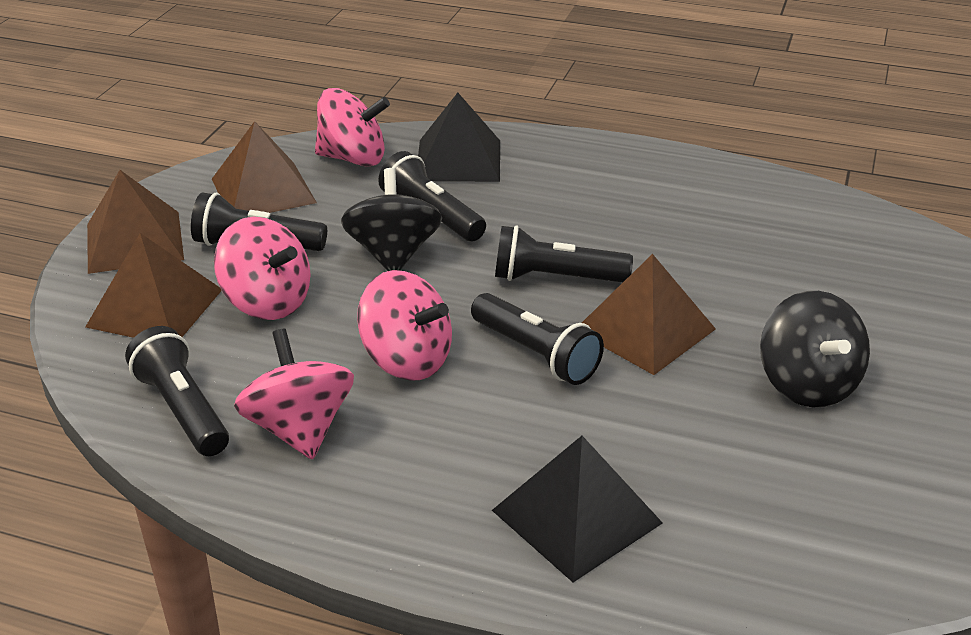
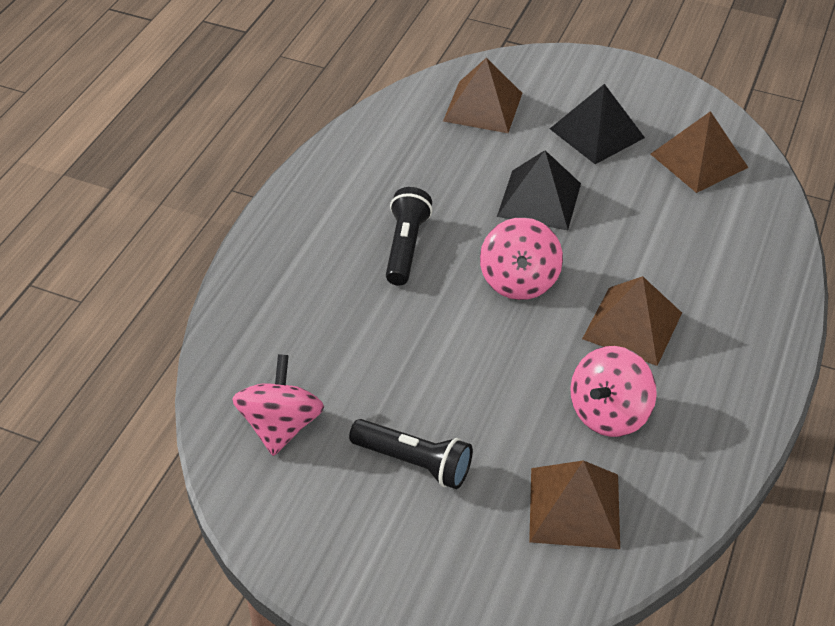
black flashlight: [125,326,229,456] [191,193,327,251] [378,151,486,242] [471,293,604,385] [495,225,633,282] = 5 -> [349,419,473,489] [386,187,432,286] = 2
black spinning top: [341,168,442,271] [760,291,870,407] = 2 -> none = 0
pink spinning top: [214,217,311,320] [234,329,354,459] [315,88,390,167] [357,270,452,381] = 4 -> [232,354,324,456] [480,217,563,300] [570,346,657,437] = 3

